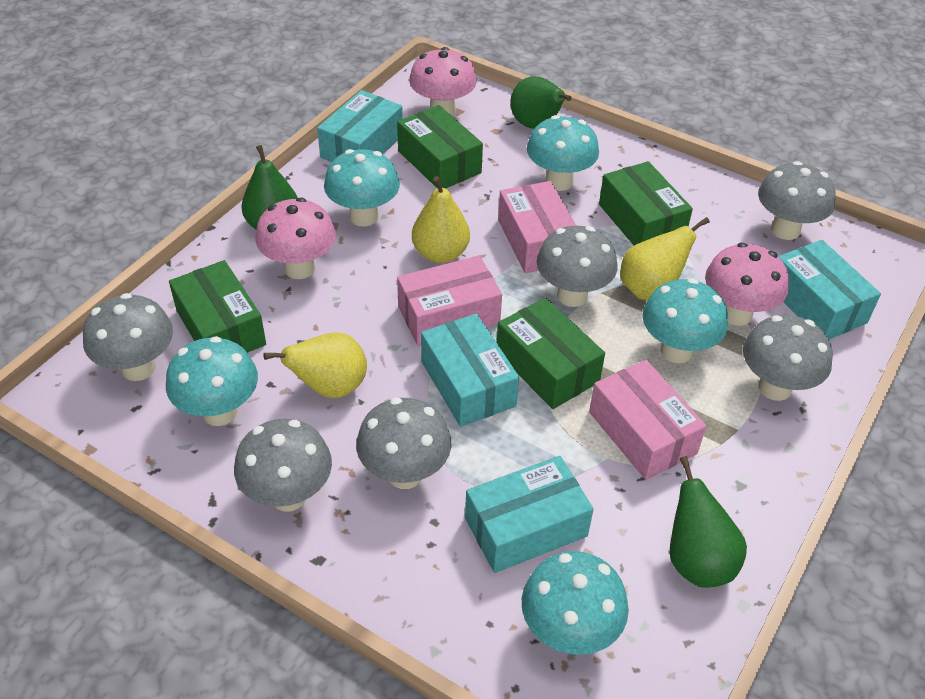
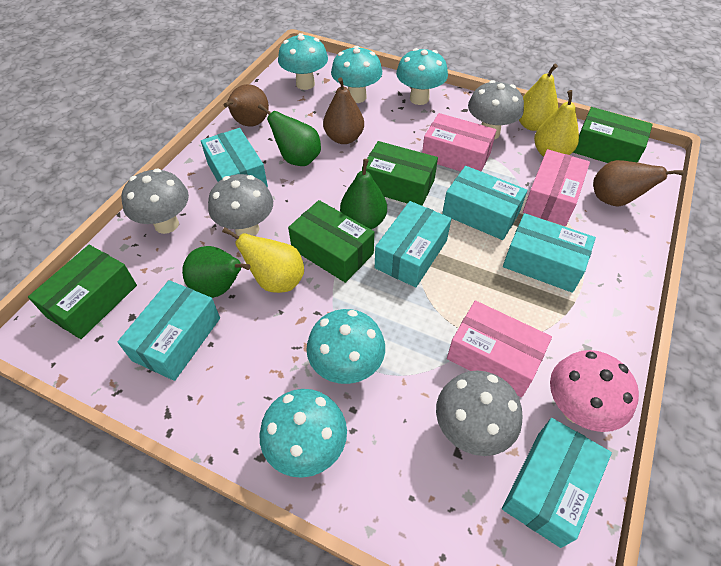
brown pear: none = 0 -> [224,84,269,127] [323,77,364,144] [593,160,684,207] = 3
grey mushroom: [83,293,173,381] [234,419,332,512] [356,398,451,489] [536,226,618,307] [743,315,833,401] [758,161,836,240] = 6 -> [121,168,189,234] [208,174,273,236] [436,371,523,456] [468,80,524,139] = 4
pink mushroom: [255,198,336,279] [409,47,477,117] [705,243,789,326] = 3 -> [550,350,639,432] = 1
turquoise box: [317,90,403,162] [421,314,519,427] [465,456,594,573] [778,240,881,339] = 4 -> [118,280,220,381] [201,128,268,187] [375,201,451,287] [442,166,527,240] [502,418,612,548] [503,213,596,293] = 6

